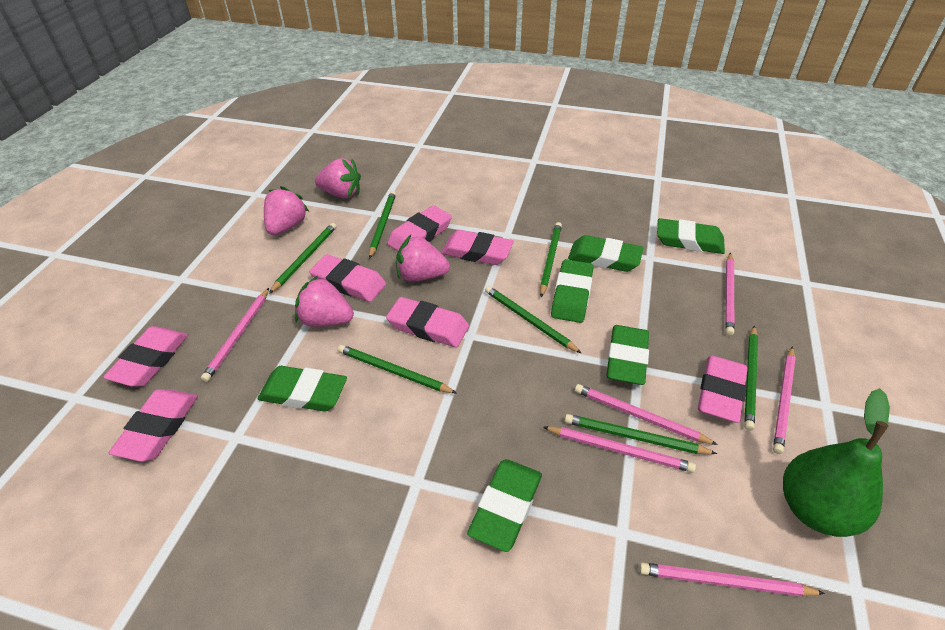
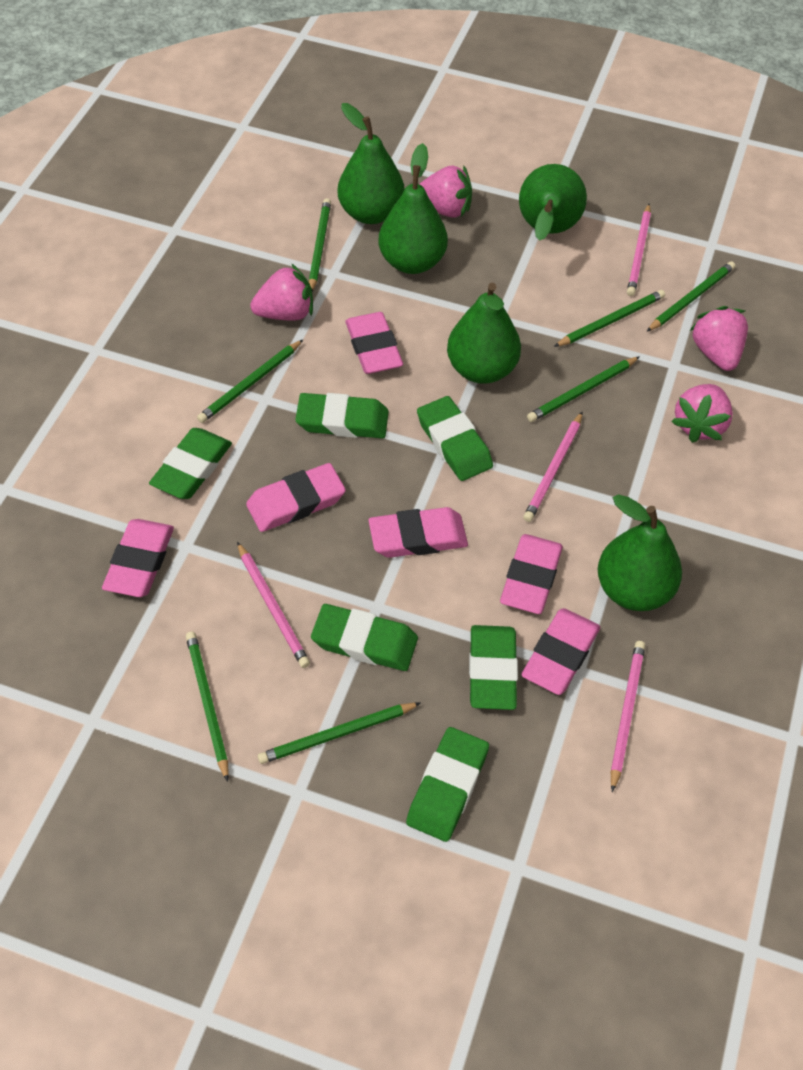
green pear: [783,388,890,537] = 1 -> [338,103,405,224] [379,143,448,274] [447,283,521,384] [519,164,587,241] [598,494,682,611] = 5
pink eraser: [103,326,188,386] [109,389,198,462] [309,254,386,302] [386,297,469,347] [387,205,452,251] [441,230,514,265] [698,355,748,423] = 7 -> [102,519,174,597] [246,463,346,532] [345,312,403,374] [368,507,468,558] [500,534,563,614] [521,608,600,695] = 6
pink pencil: [201,288,269,382] [543,426,696,473] [575,384,718,445] [639,562,825,596] [725,253,734,336] [773,347,796,454] = 6 -> [237,542,310,668] [523,412,582,522] [611,641,645,792] [627,204,651,296] = 4

